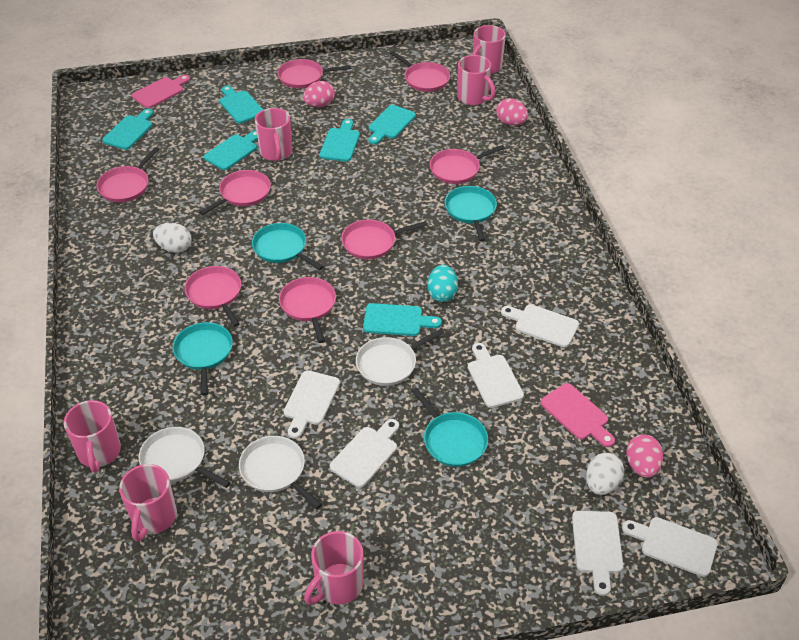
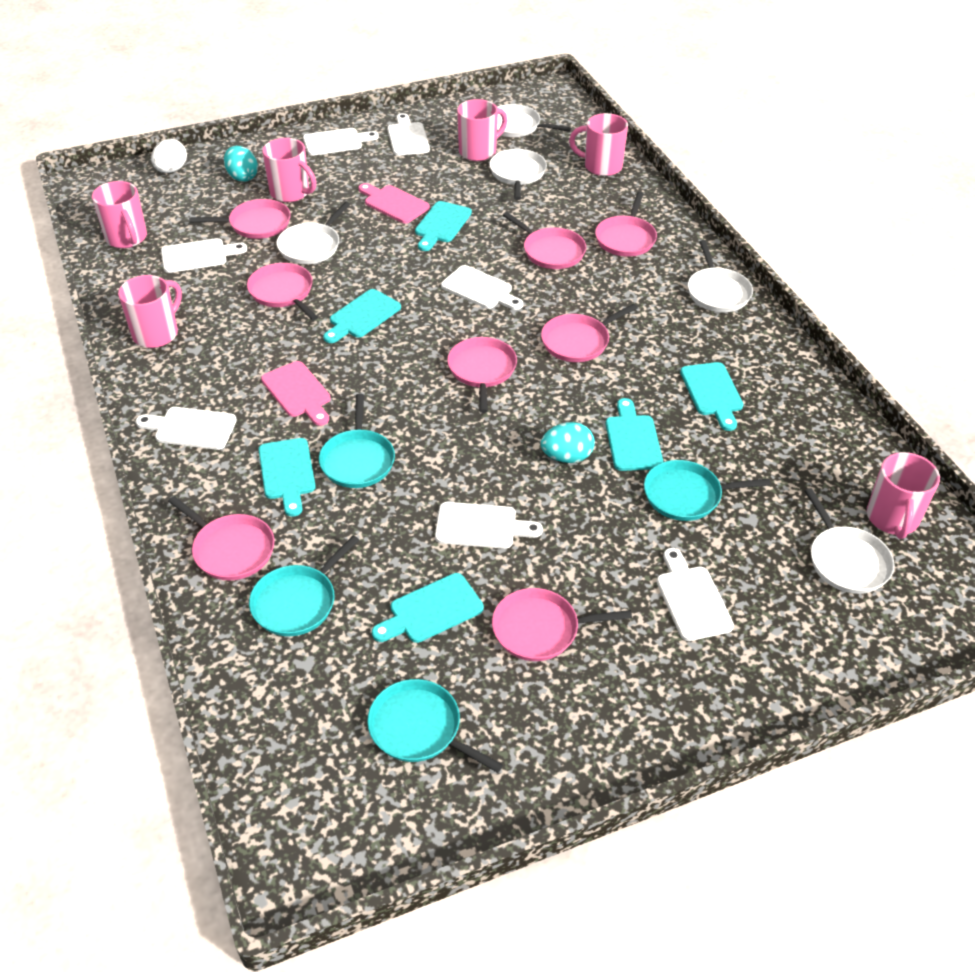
pink egg: [303,81,335,107] [496,98,528,125] [626,434,663,478] = 3 -> none = 0
turquoise egg: [427,265,458,302] = 1 -> [224,146,258,182] [541,422,595,463] = 2
white cutting board: [283,370,340,439] [330,419,399,488] [468,343,524,408] [501,304,579,347] [572,511,623,596] [622,517,718,577] = 6 -> [136,407,237,450] [161,238,247,273] [303,128,379,156] [387,113,430,156] [435,502,543,549] [441,265,523,310] [657,548,734,641] = 7
white egg: [153,223,192,253] [586,453,624,495] = 2 -> [151,139,187,173] = 1
white pan: [139,427,231,488] [239,436,322,509] [356,329,444,386] = 3 -> [277,202,351,264] [489,149,547,200] [497,104,571,137] [688,240,753,312] [805,488,895,594] = 5

